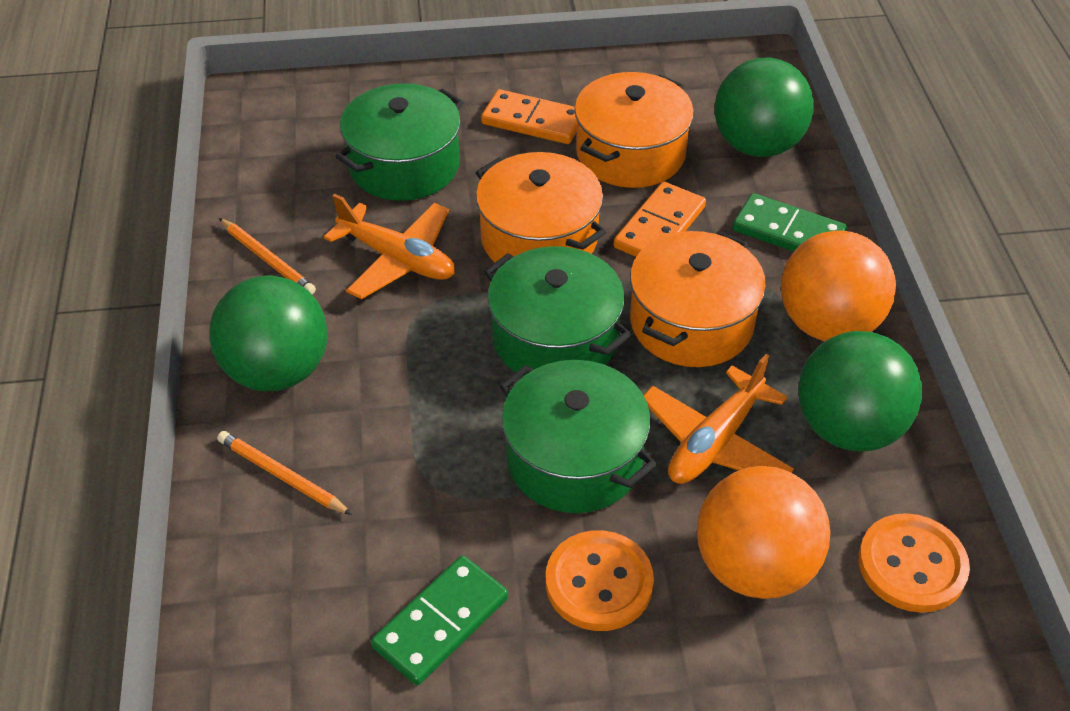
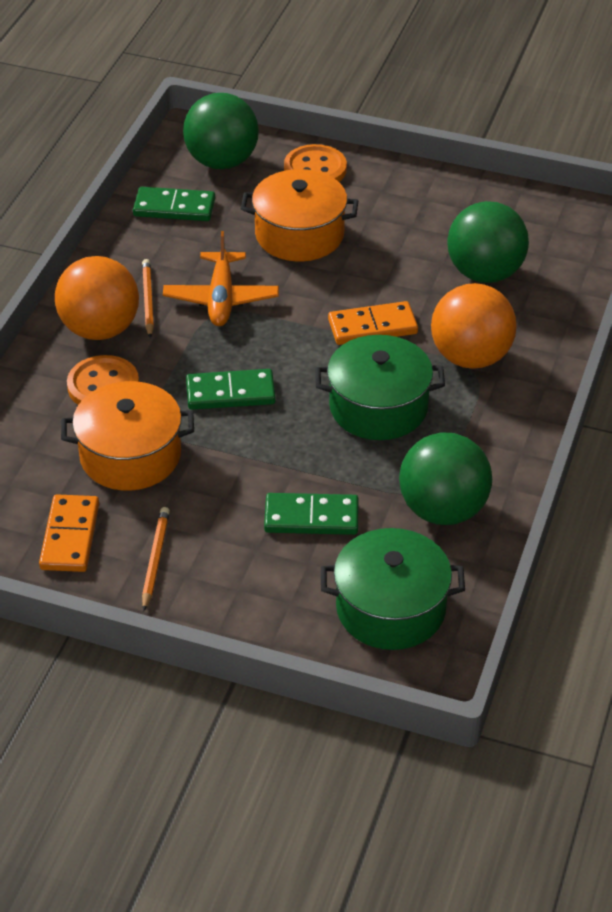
green domino: [371,555,508,686] [733,193,847,252] = 2 -> [133,187,215,221] [186,369,276,410] [264,493,359,535] = 3
green pot: [335,83,464,201] [484,246,631,376] [499,360,657,513] = 3 -> [315,335,445,440] [321,528,465,650] = 2
orange plane: [324,194,455,299] [644,354,794,484] = 2 -> [163,231,279,326] = 1
orange pot: [476,152,606,262] [574,72,694,188] [630,231,766,367] = 3 -> [61,381,194,491] [241,169,358,261] = 2

